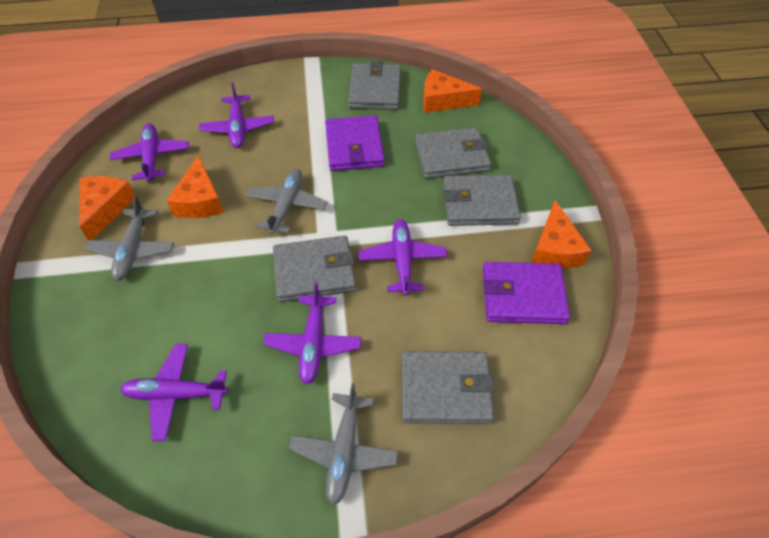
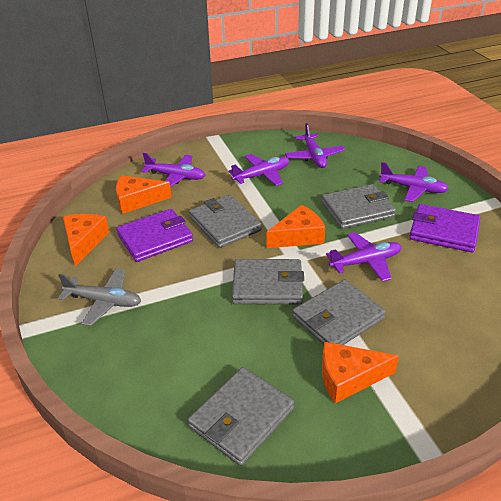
grey plane: [85,195,174,281] [246,169,327,234] [289,383,398,505] = 3 -> [58,268,141,326] = 1

